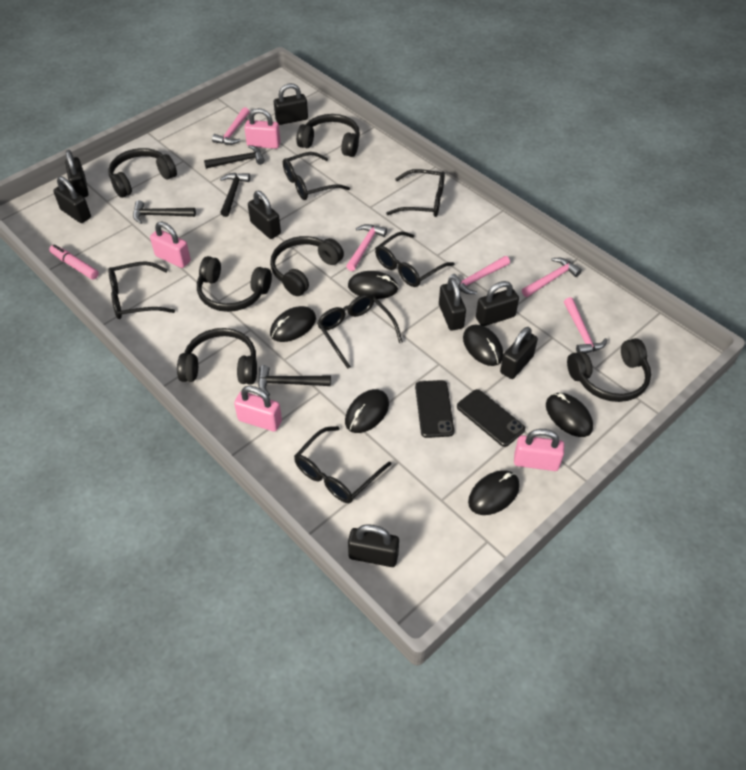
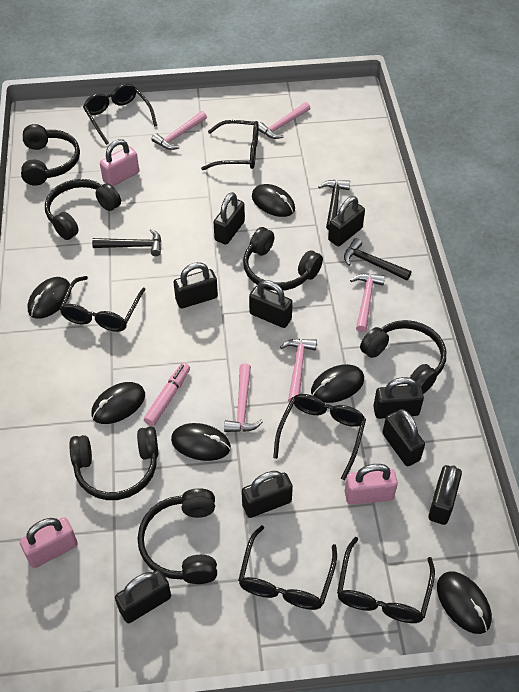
black hammer: [133,200,196,224] [204,145,265,169] [220,173,250,217] [258,365,331,396] = 4 -> [92,229,161,256] [318,180,350,230] [344,238,411,280] = 3
black padlock: [53,176,91,223] [65,150,89,197] [248,191,281,239] [274,83,308,125] [348,524,399,567] [439,277,466,331] [476,281,519,326] [500,327,538,379] = 8 -> [115,570,171,623] [174,262,218,308] [214,192,245,244] [242,471,293,518] [249,280,293,328] [328,196,365,246] [373,377,424,419] [382,409,425,466] [429,465,462,525] = 9
black phone: [415,380,454,438] [457,389,525,447] = 2 -> none = 0
pink padlock: [150,222,191,268] [234,386,282,432] [244,108,280,149] [514,429,564,471] = 4 -> [20,517,78,568] [100,139,139,186] [345,464,398,505] = 3

